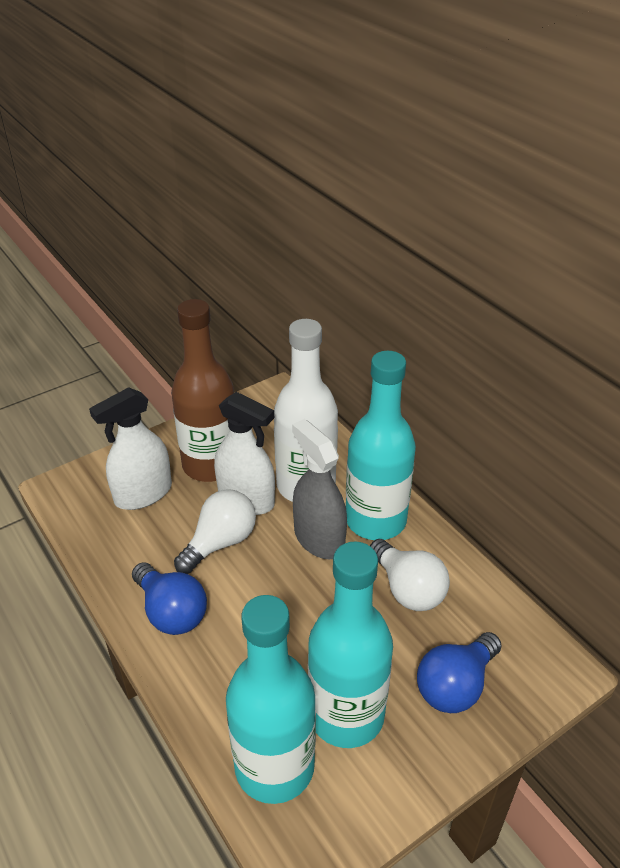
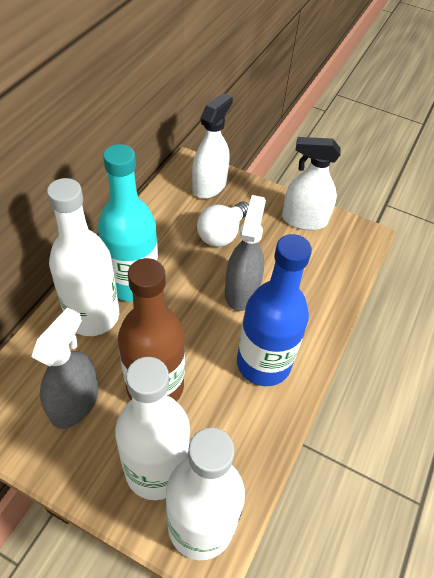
blue bottle: none = 0 -> [237,234,312,386] = 1
blue light bulb: [132,563,207,635] [417,632,502,713] = 2 -> none = 0
grey spray bottle: [292,419,347,559] = 1 -> [31,307,98,429] [225,195,266,311] = 2
turquoise bottle: [226,595,316,804] [308,541,393,748] [346,351,416,540] = 3 -> [98,144,158,302] = 1
white bottle: [274,319,338,502] = 1 -> [47,178,119,336] [115,357,190,500] [166,428,245,560] = 3
white light bulb: [174,489,256,574] [370,539,450,611] = 2 -> [197,202,249,247] = 1

